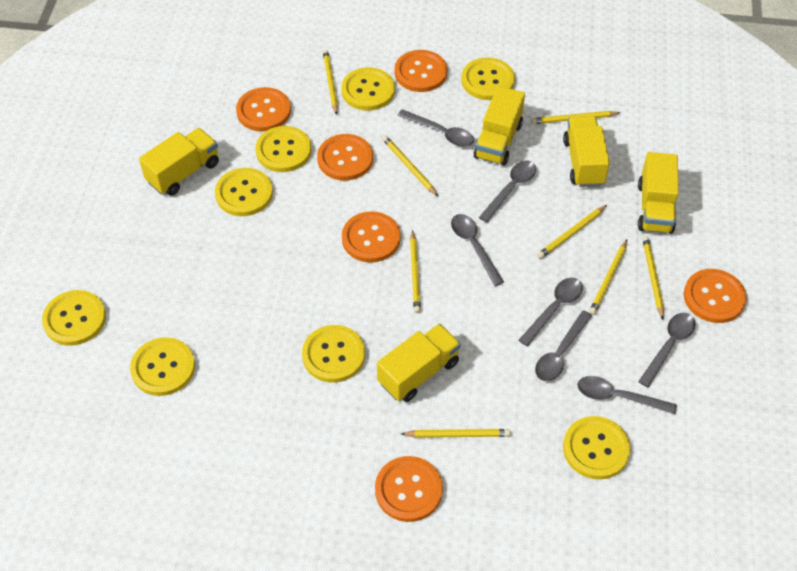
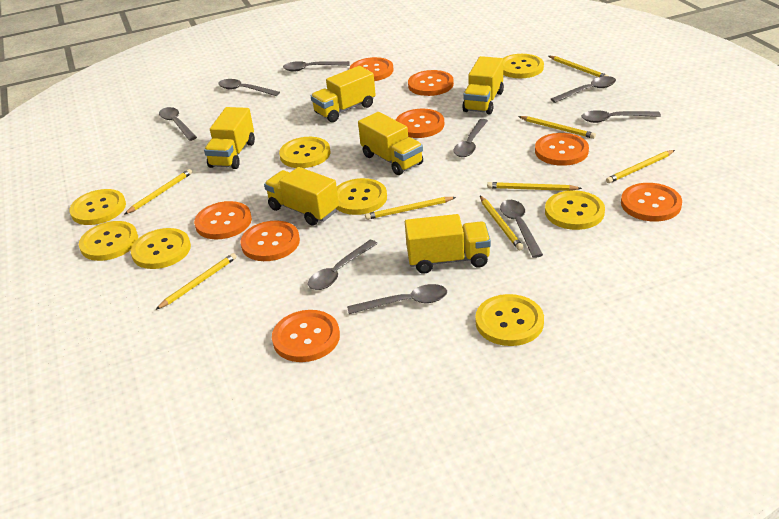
grey spoon: [397,109,474,147] [451,214,504,286] [479,161,536,223] [519,278,583,346] [535,310,592,381] [578,376,677,414] [638,313,696,388] = 7 -> [159,107,197,141] [218,79,280,96] [283,61,350,72] [308,240,378,290] [347,284,447,314] [453,119,488,157] [500,200,543,258] [551,76,616,103] [582,110,661,123] = 9
orange button: [236,87,291,132] [317,134,373,181] [342,211,401,262] [375,456,443,522] [394,50,447,92] [684,269,747,323] = 6 -> [194,201,252,239] [240,220,300,261] [272,310,340,362] [350,57,394,81] [396,109,444,138] [408,70,454,96] [535,133,589,166] [621,183,682,221] = 8
yellow truck: [139,128,219,196] [377,324,461,402] [474,86,525,166] [563,116,610,187] [638,152,679,234] = 5 -> [204,107,255,169] [264,167,339,226] [311,66,376,122] [358,112,423,175] [405,214,491,274] [462,56,504,115] = 6

